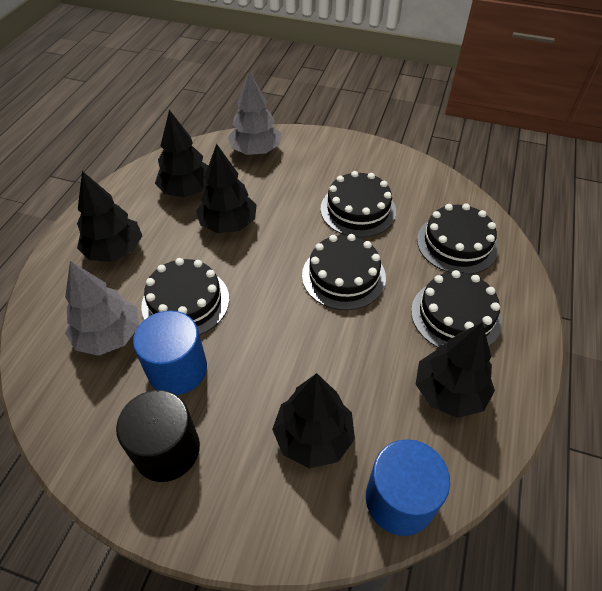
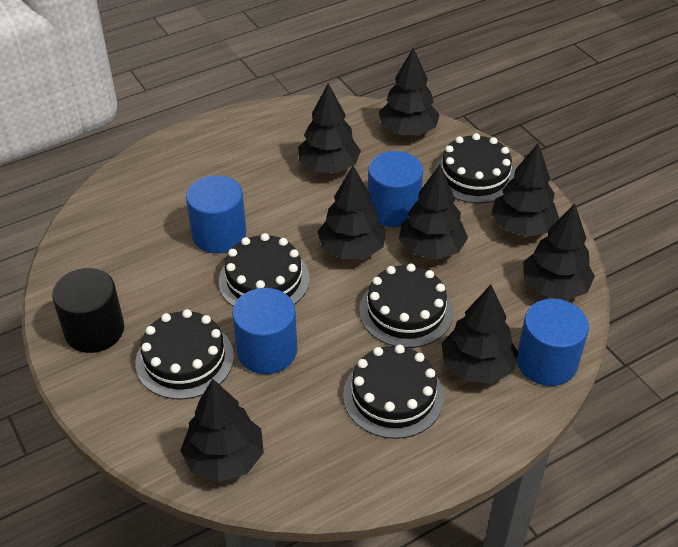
black tree: [77,171,142,262] [155,110,209,197] [196,144,257,233] [272,373,355,469] [416,322,495,418] = 5 -> [180,378,264,482] [298,83,361,173] [318,166,386,259] [379,47,440,135] [399,165,468,260] [442,285,518,384] [491,143,559,237] [524,203,595,300] = 8
blue cylinder: [133,311,207,395] [366,439,450,536] = 2 -> [186,175,246,253] [232,288,297,374] [368,151,423,227] [517,299,589,386] = 4
grey tree: [65,261,139,356] [228,71,281,155] = 2 -> none = 0

